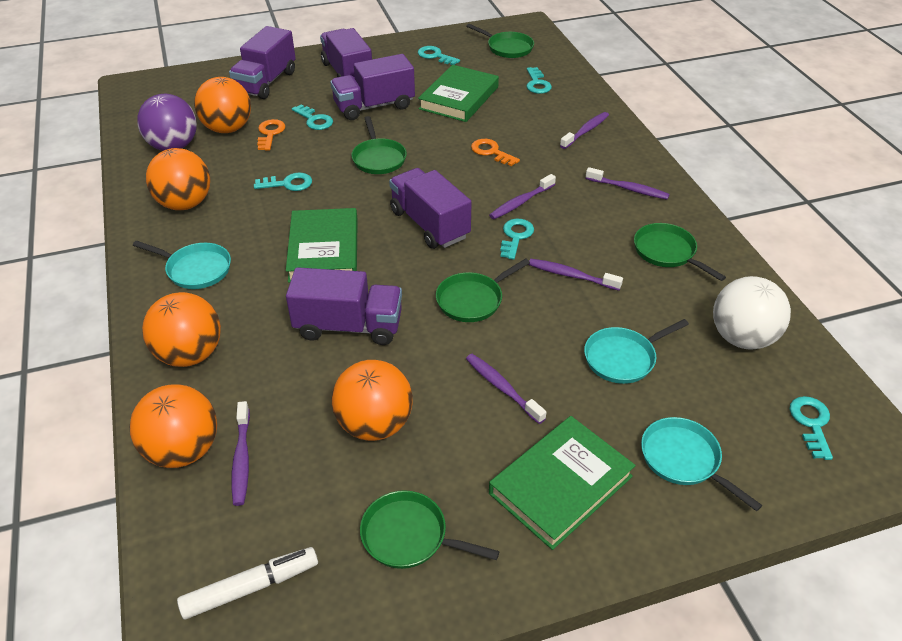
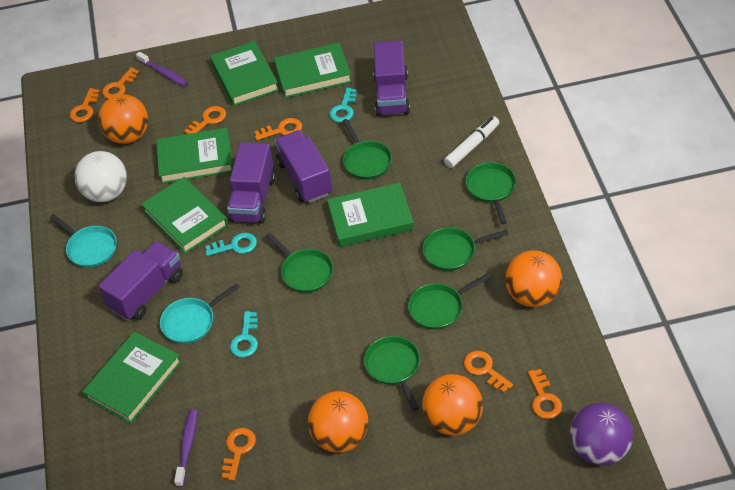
green book: [286,208,358,283] [418,65,499,122] [489,416,636,550] = 3 -> [82,332,182,424] [141,177,228,254] [156,128,233,184] [210,41,279,106] [274,43,352,98] [327,183,414,247] = 6
green pan: [351,116,407,174] [360,490,499,569] [436,258,530,322] [466,24,534,58] [634,223,726,281] = 5 -> [266,233,333,293] [342,119,392,180] [364,336,420,411] [408,274,490,330] [422,227,509,271] [465,162,516,224] = 6
orange ball: [130,384,217,468] [142,292,221,367] [146,148,210,210] [194,77,251,133] [332,360,413,441] = 5 -> [98,94,148,144] [308,391,369,453] [422,374,483,435] [505,250,562,307] = 4
orange key: [257,119,285,151] [471,139,520,166] = 2 -> [70,88,99,122] [102,67,139,99] [184,106,226,134] [222,428,256,481] [254,118,302,140] [464,351,513,393] [528,369,562,419] = 7
purple toothbrush: [231,401,250,506] [466,354,546,424] [489,174,556,219] [528,259,623,291] [560,112,609,149] [586,167,670,200] = 6 -> [136,52,188,86] [174,409,197,487] = 2
purple truck: [229,26,296,99] [286,267,402,345] [320,28,372,79] [330,54,415,120] [389,168,472,249] = 5 -> [98,241,183,320] [227,142,276,224] [274,130,332,203] [373,41,410,116] = 4
turquoise key: [254,173,312,191] [292,104,333,130] [418,46,460,65] [500,219,534,260] [526,67,552,94] [790,396,833,460] = 6 -> [205,233,257,256] [230,311,258,358] [329,88,357,123] = 3
turquoise pan: [133,240,231,289] [584,319,689,384] [641,417,762,512] = 3 -> [50,214,117,268] [160,283,240,344] = 2

